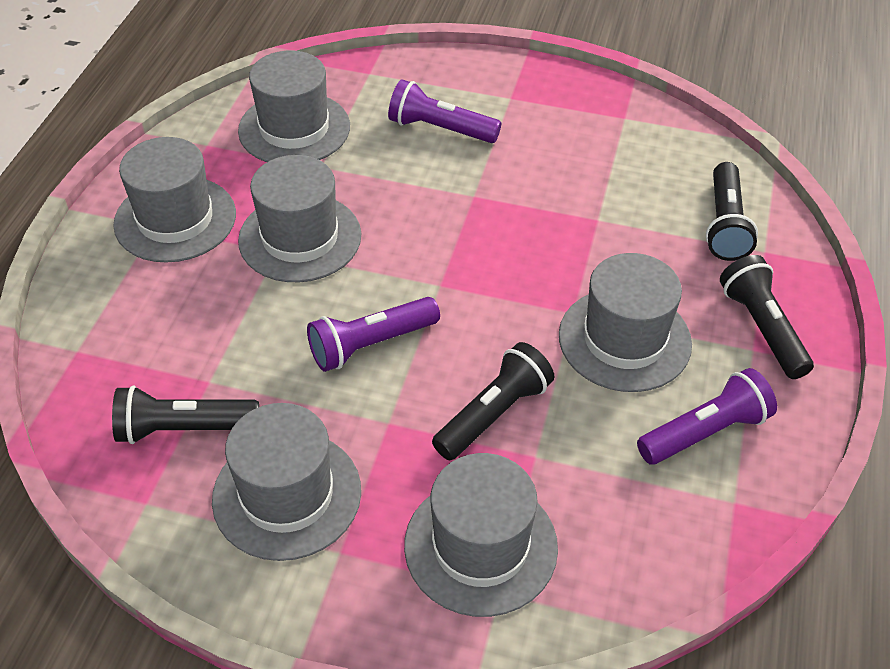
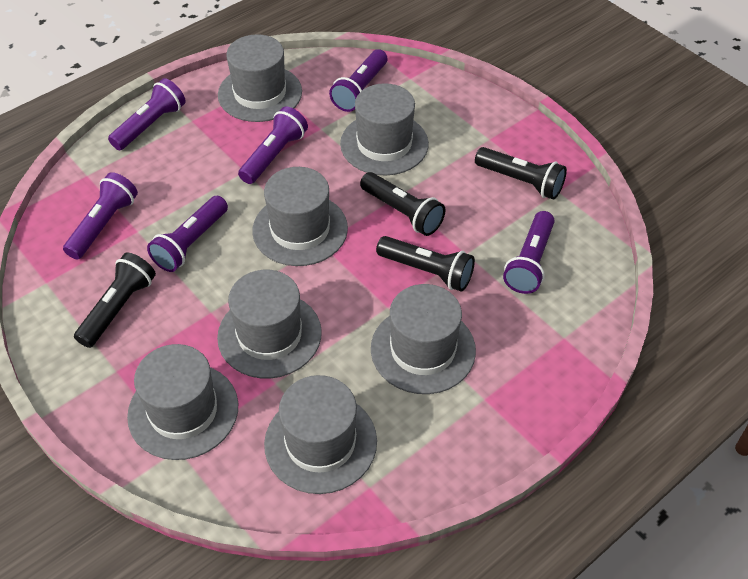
grey hat: [113,137,236,263] [212,403,361,561] [238,50,350,162] [238,155,361,282] [404,453,558,617] [559,253,692,392] = 6 -> [127,344,238,460] [217,270,322,378] [218,34,302,122] [252,167,348,266] [264,375,377,494] [340,83,429,175] [371,284,476,394] = 7
purple flashlight: [307,297,440,372] [388,79,501,143] [637,368,777,465] = 3 -> [63,172,138,260] [108,78,186,150] [147,196,228,272] [238,106,308,184] [329,49,387,112] [503,211,555,294] = 6

